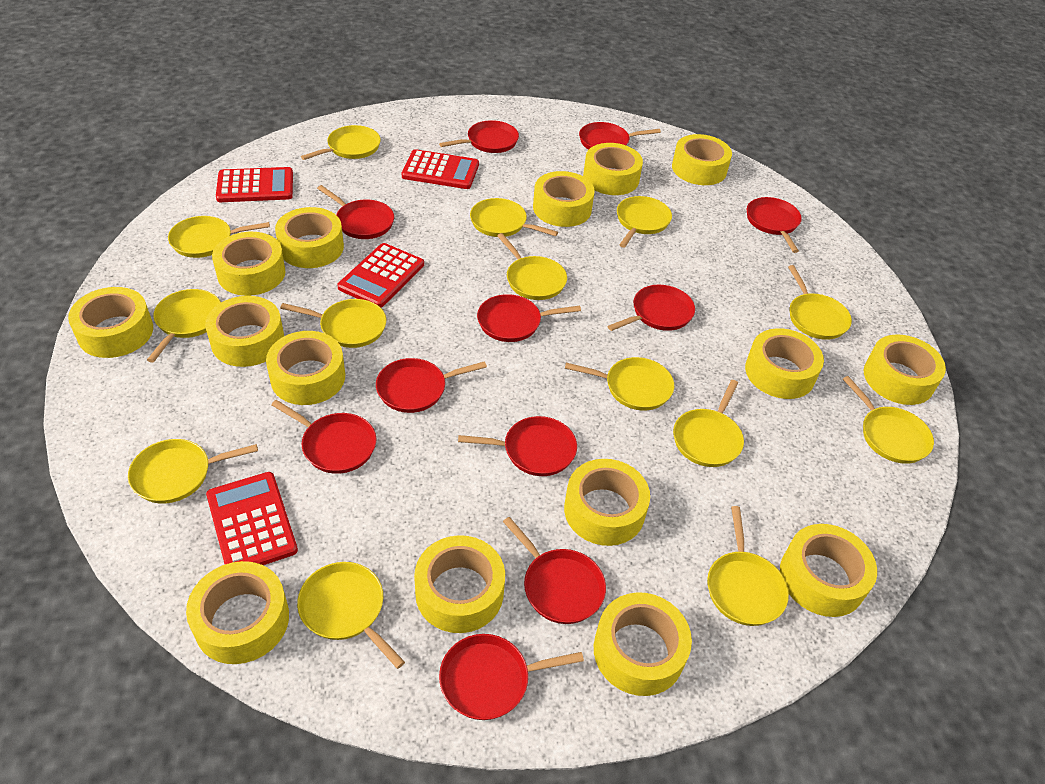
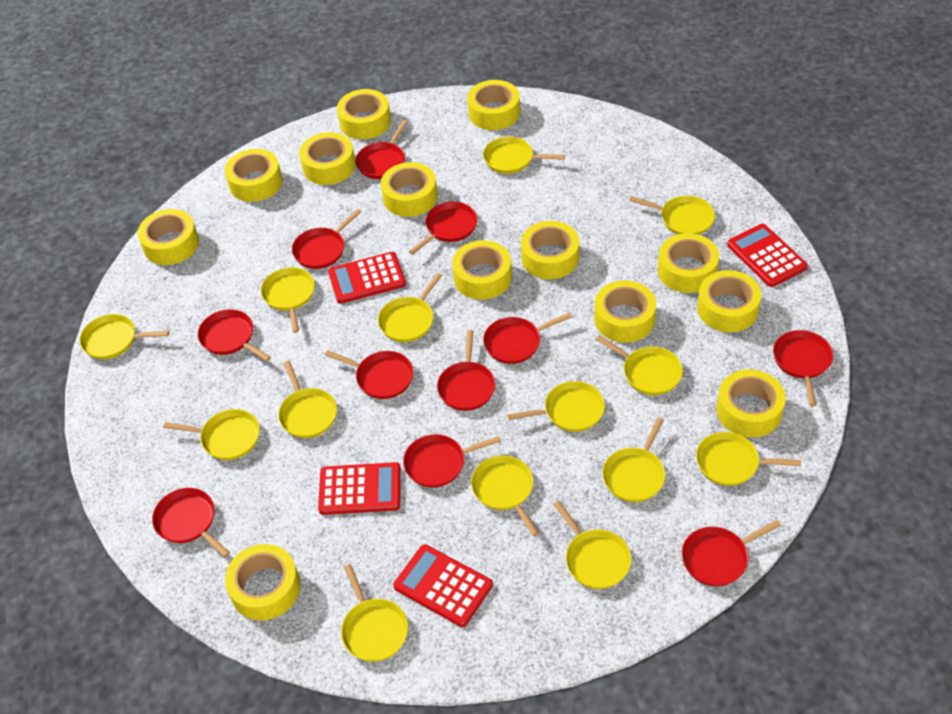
yellow tape: [68,287,153,358] [186,561,289,664] [205,296,284,367] [212,232,286,296] [266,331,345,405] [275,207,344,268] [414,535,505,633] [533,171,595,227] [564,459,650,546] [583,143,643,195] [594,592,692,696] [672,134,732,185] [745,328,824,399] [780,524,877,617] [864,334,946,405] = 15 -> [137,209,199,265] [225,149,282,202] [225,544,301,621] [299,132,356,185] [337,89,391,139] [381,162,438,217] [452,240,512,300] [467,80,520,130] [521,221,579,279] [594,280,656,343] [658,233,719,293] [697,270,762,332] [717,369,786,437] = 13

